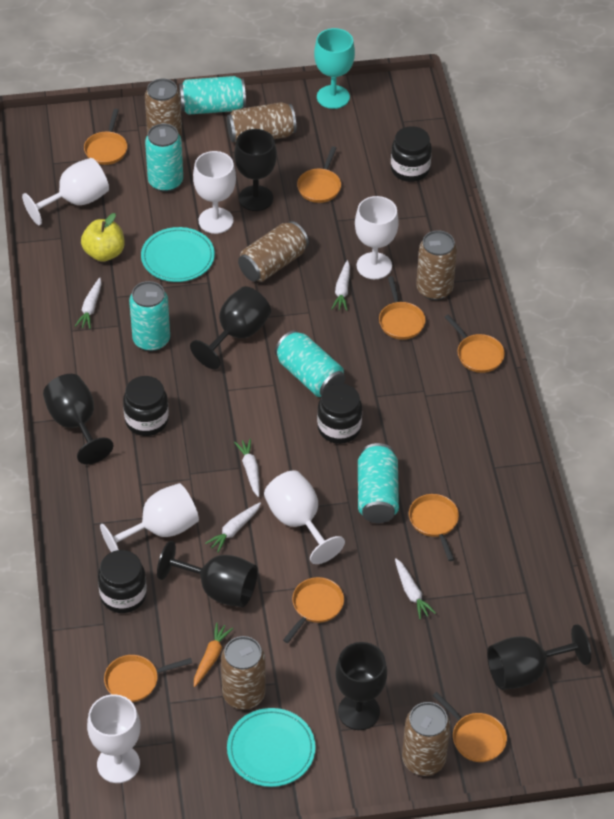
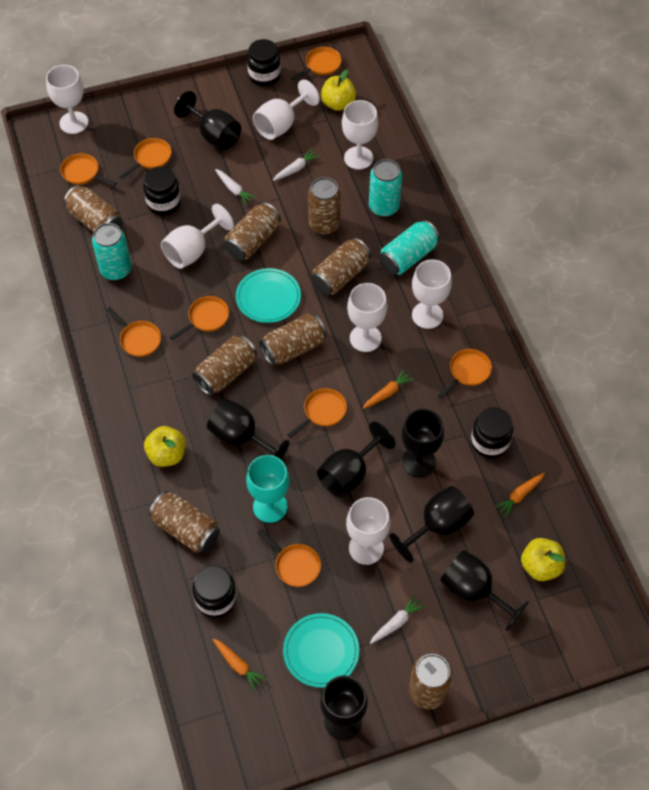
black goblet: [43,374,113,464] [157,541,258,607] [190,286,271,369] [234,129,277,211] [335,642,387,730] [487,624,591,690] = 6 -> [174,91,241,150] [207,399,289,459] [317,421,396,498] [320,675,368,740] [389,486,474,563] [401,409,444,477] [440,550,529,631] = 7
brown can: [145,79,182,136] [221,636,266,709] [227,102,296,143] [238,221,309,282] [402,702,451,776] [416,231,457,300] = 6 -> [64,185,123,233] [149,491,220,553] [192,335,257,396] [224,202,281,260] [259,314,327,366] [308,177,341,235] [311,238,371,295] [409,654,452,710] = 8
orange carrot: [194,622,233,687] = 1 -> [212,638,267,691] [363,369,414,409] [495,473,545,517] = 3
turquoise can: [129,281,170,352] [145,124,183,192] [179,76,246,115] [275,330,345,397] [358,443,399,523] = 5 -> [92,223,131,281] [369,159,402,217] [379,220,440,275] = 3
white carrot: [75,278,102,329] [205,502,261,553] [234,439,260,497] [331,260,350,311] [395,558,436,620] = 5 -> [215,169,256,205] [273,149,320,181] [370,595,425,644] = 3
white goblet: [22,158,109,225] [87,694,140,783] [100,483,199,552] [193,151,236,234] [264,470,345,564] [355,196,399,279] = 6 -> [46,65,89,134] [161,204,234,269] [253,79,320,140] [342,100,378,170] [346,497,390,565] [347,283,387,352] [412,260,452,329] = 7
yellow apple: [81,213,124,262] = 1 -> [144,426,186,467] [321,70,356,111] [521,538,565,581] = 3

